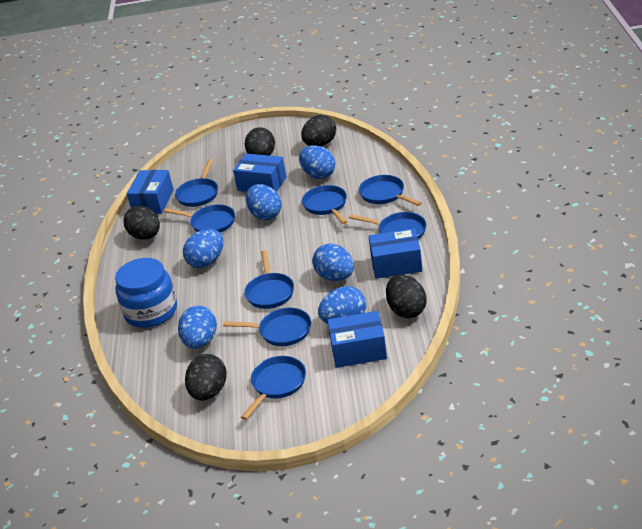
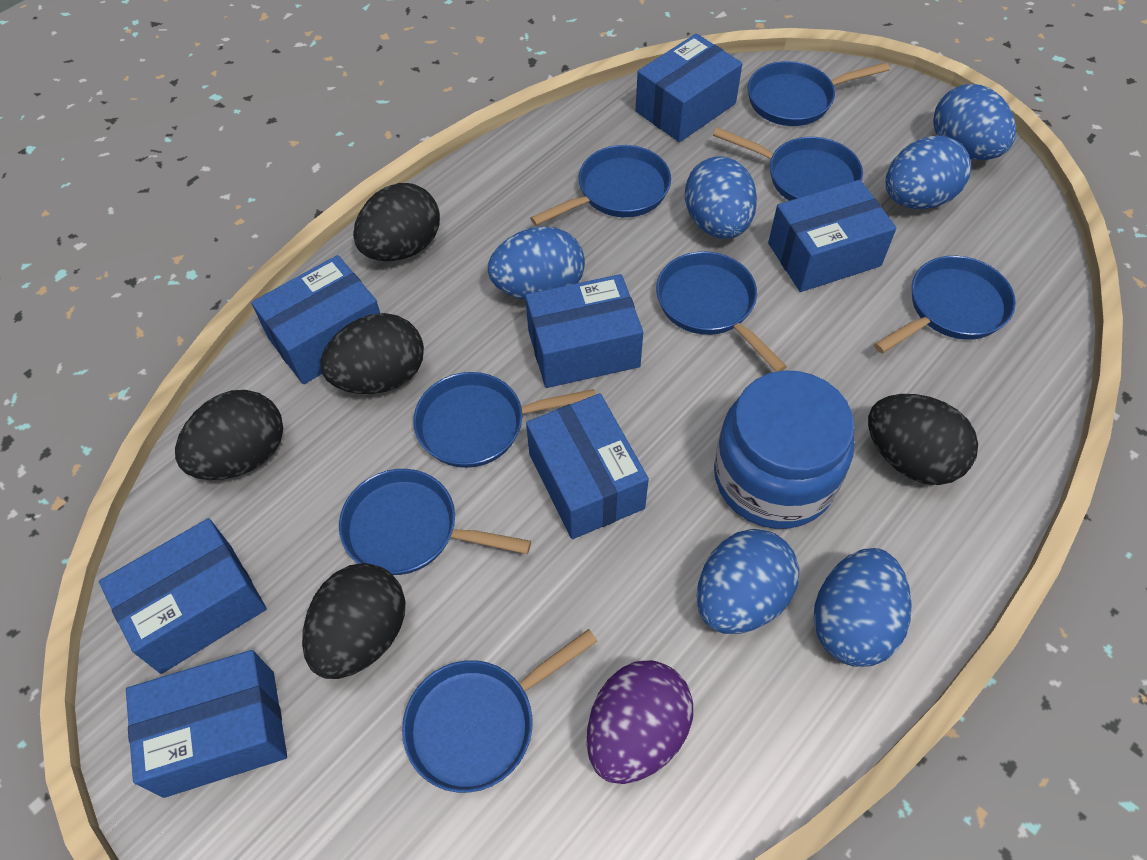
blue box: [127,170,174,214] [233,153,286,192] [327,311,387,368] [368,228,423,279] = 4 -> [99,518,266,674] [126,650,287,798] [251,255,380,384] [525,274,643,388] [526,393,649,539] [636,33,742,142] [768,180,896,292] = 7
purple egg: none = 0 -> [587,660,693,784] = 1

